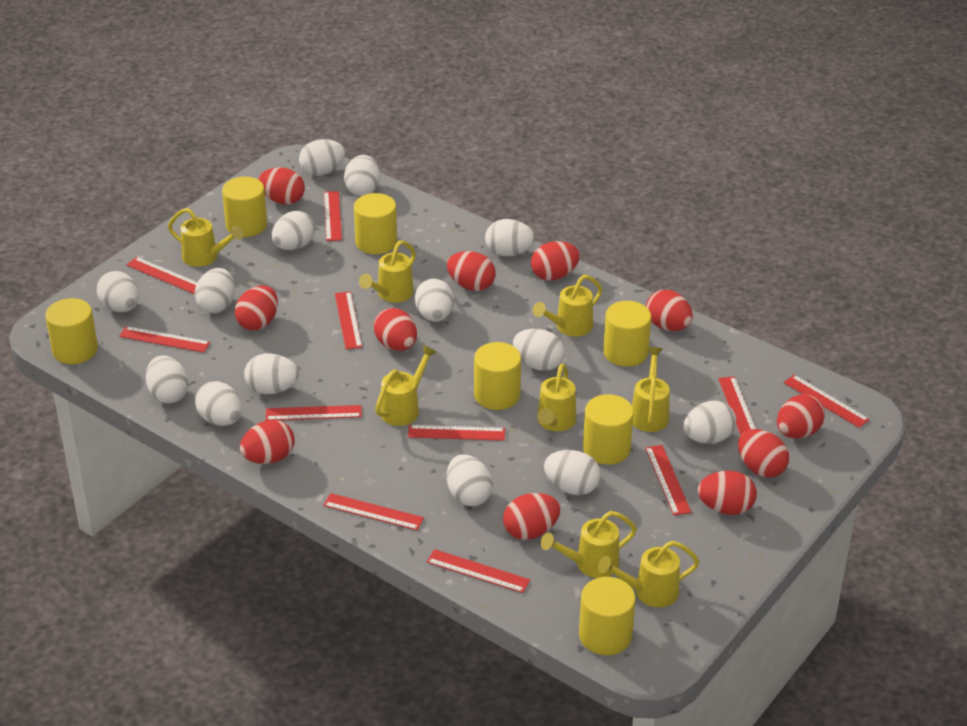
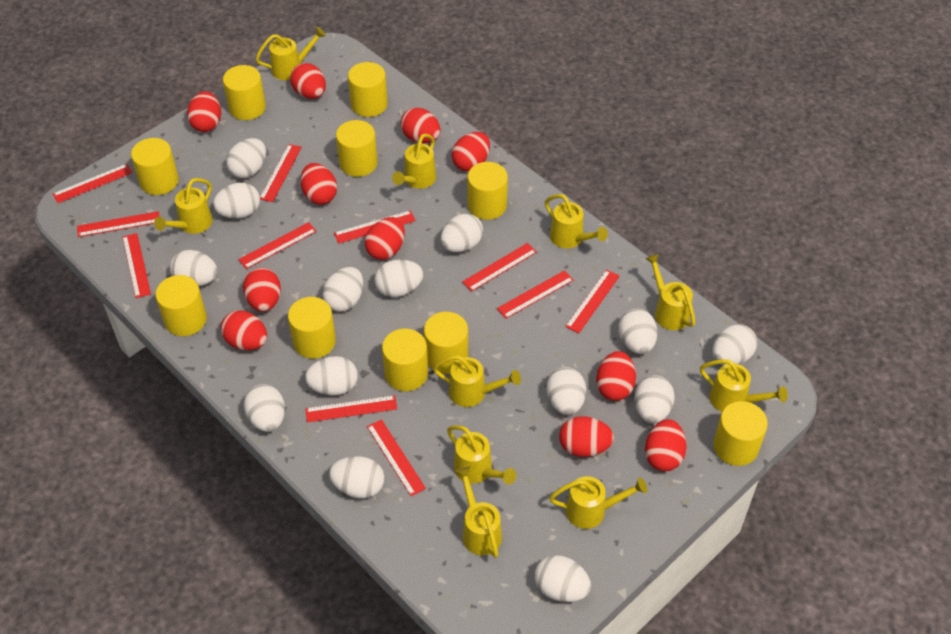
yellow cylinder: [45,298,98,364] [222,177,267,237] [354,193,397,254] [474,342,521,410] [579,577,636,655] [583,394,634,465] [603,301,651,367] = 7 -> [131,138,179,195] [155,275,207,336] [223,65,266,120] [288,297,336,359] [336,120,378,177] [348,62,388,117] [382,329,428,391] [424,312,468,374] [467,162,508,220] [713,401,768,466] = 10
yellow watering can: [168,208,243,267] [359,240,416,303] [375,345,437,426] [533,275,602,337] [537,363,576,431] [541,511,637,578] [598,541,700,607] [632,347,670,432] = 8 -> [154,178,213,234] [256,27,326,80] [392,134,436,189] [433,355,521,407] [447,425,516,484] [455,466,502,558] [545,194,608,248] [549,476,647,529] [645,254,696,330] [700,359,788,412] = 10

